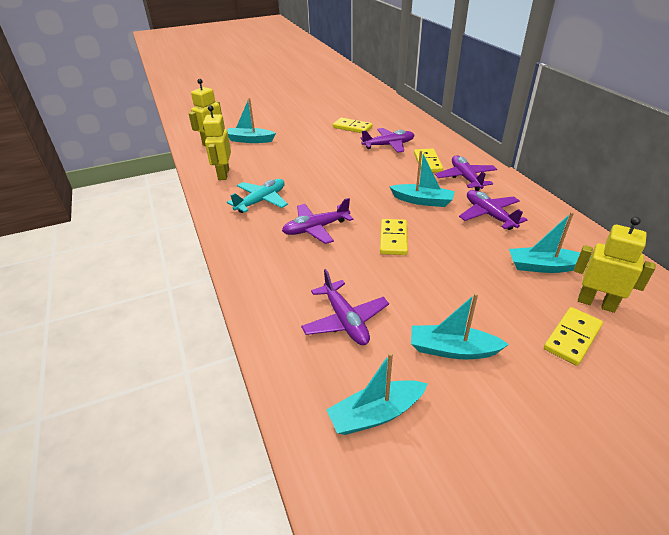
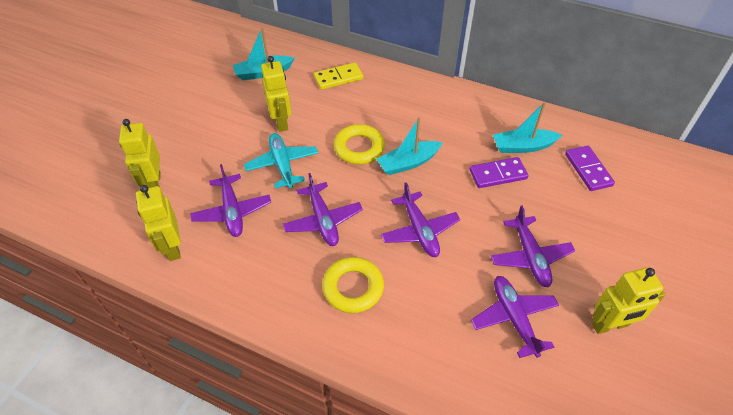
purple domino: none = 0 -> [470,157,528,188] [565,146,615,191] = 2
turquoise boat: [227,98,276,143] [326,352,427,435] [389,150,455,207] [411,293,509,359] [509,212,590,273] = 5 -> [233,27,294,80] [376,117,443,175] [493,102,562,153] = 3
yellow domino: [333,118,373,133] [380,219,408,255] [414,149,443,172] [544,307,603,366] = 4 -> [314,63,363,90] = 1
yellow ring: none = 0 -> [322,257,384,313] [334,124,385,165] = 2
yellow robot: [189,79,222,146] [203,105,231,180] [574,217,656,313] = 3 -> [119,119,161,188] [136,185,181,261] [261,56,292,132] [592,267,666,334] = 4

